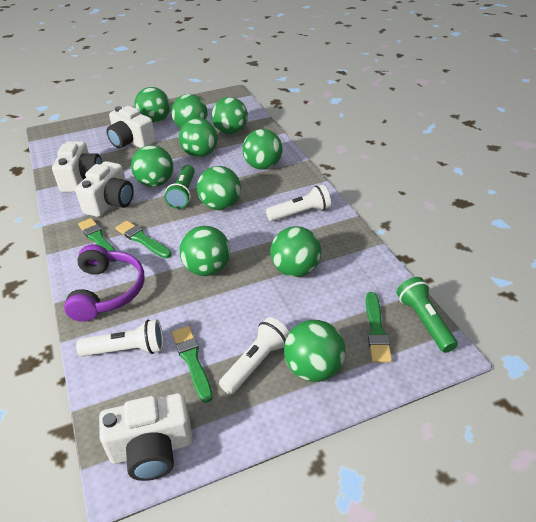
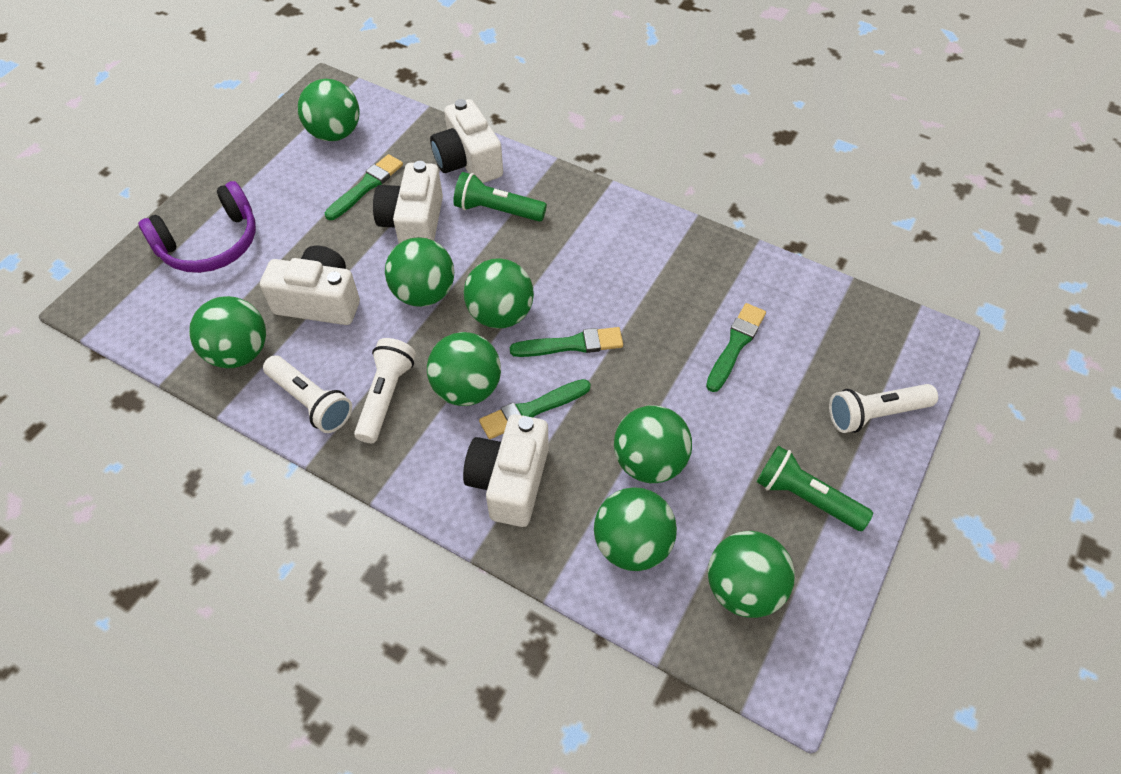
green ball: [131,145,173,187] [134,87,170,123] [171,94,208,128] [179,118,218,157] [180,226,230,276] [197,166,241,210] [211,97,248,135] [242,129,282,170] [271,226,321,277] [284,320,346,382] = 10 -> [189,296,266,368] [298,79,360,141] [385,237,454,307] [427,332,501,406] [464,258,534,329] [594,487,677,571] [614,405,692,483] [708,531,795,618] = 8

